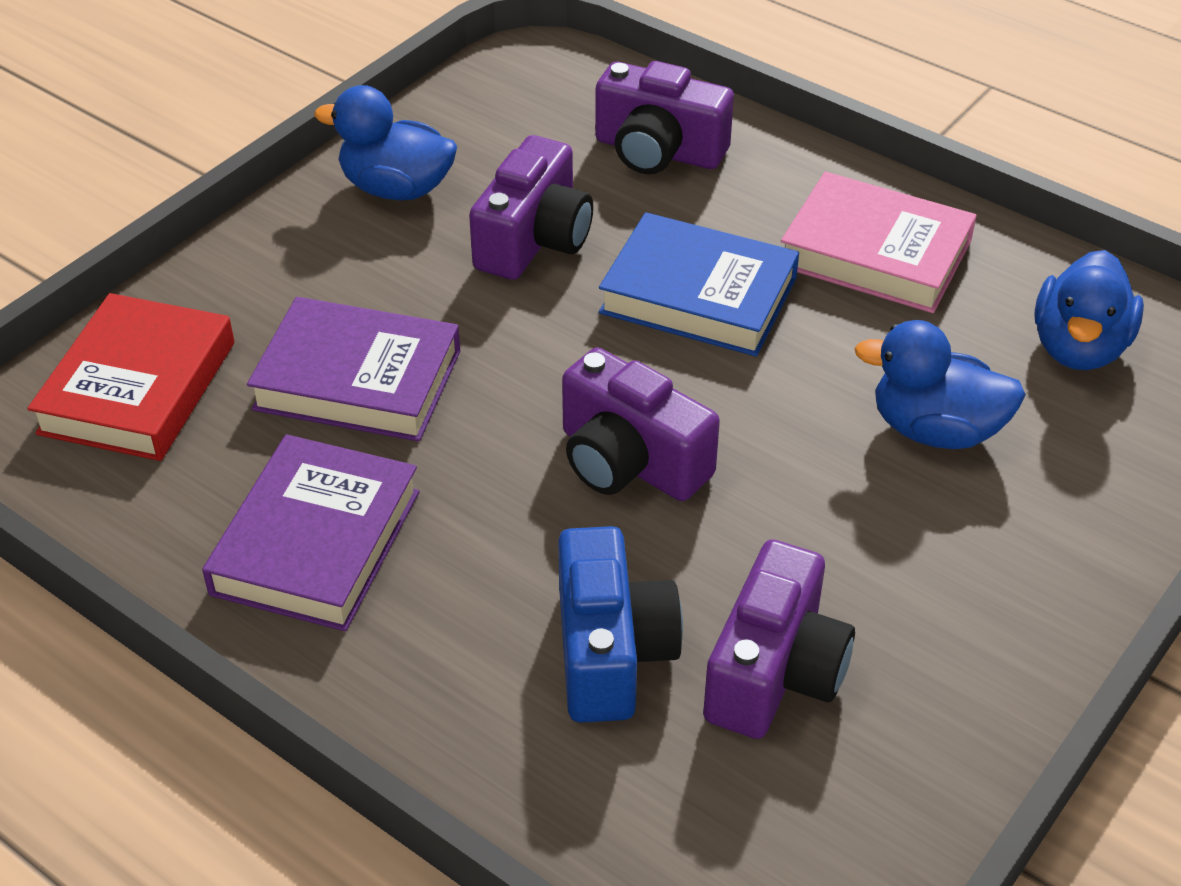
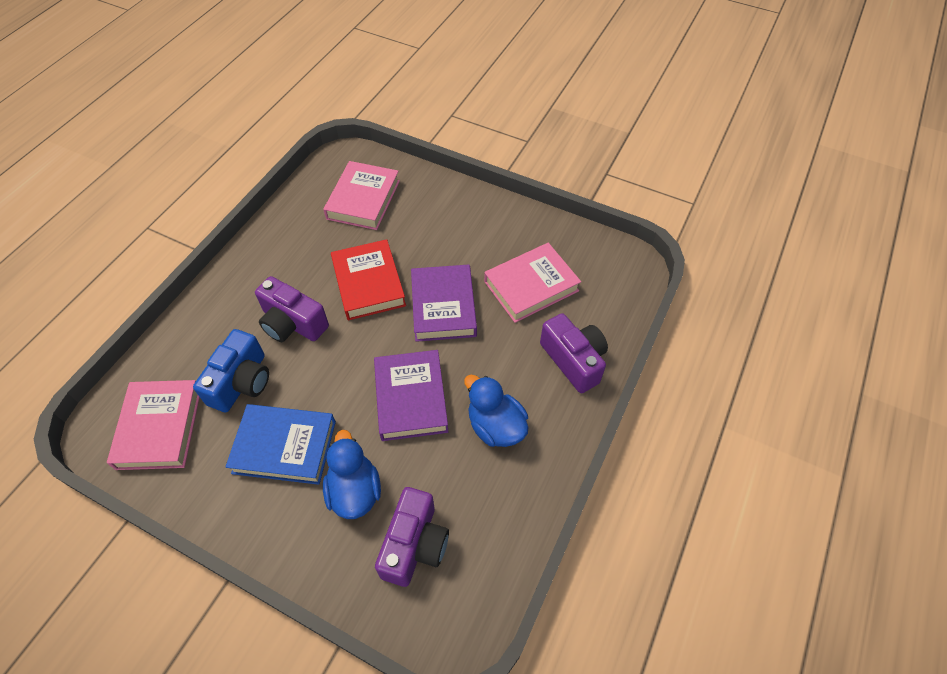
blue duck: [314,85,457,200] [854,320,1026,449] [1034,250,1144,370] = 3 -> [323,430,381,519] [464,375,528,447] = 2
pink book: [781,172,977,313] = 1 -> [107,380,200,470] [323,161,400,230] [484,243,581,323] = 3
purple camera: [469,135,593,280] [562,348,720,501] [595,61,734,174] [703,539,855,739] = 4 -> [255,276,329,342] [375,487,449,587] [540,313,608,393] = 3

